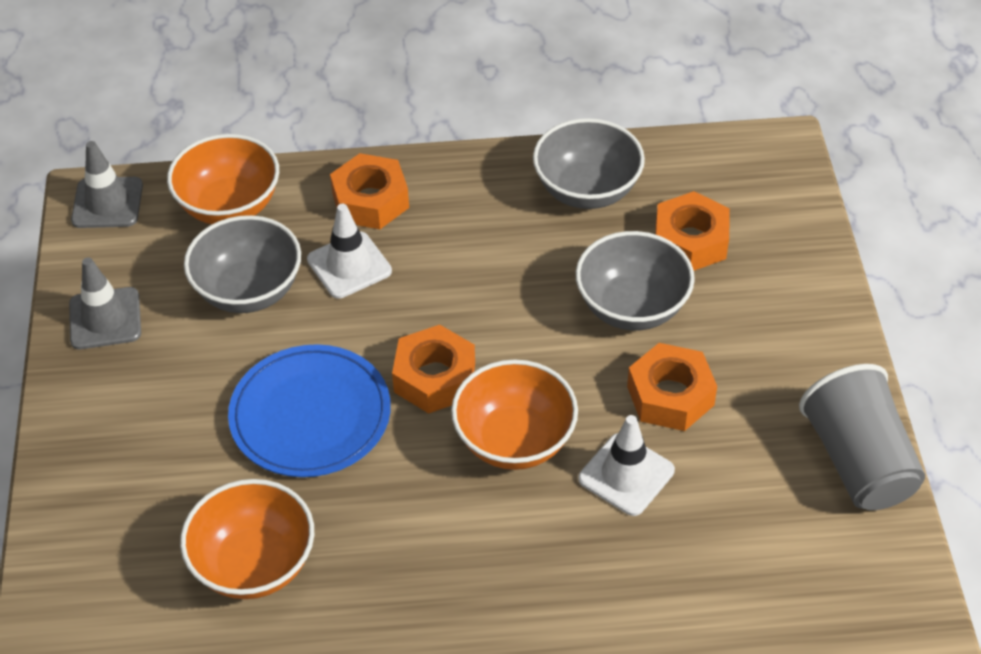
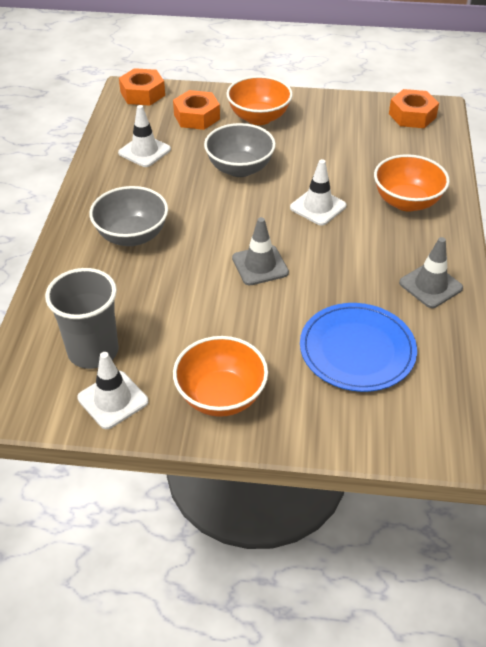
grey bowl: [184,215,301,313] [533,118,645,209] [576,231,695,331] = 3 -> [89,186,168,246] [204,123,276,177] = 2
orange nut: [330,153,409,229] [392,325,475,413] [627,343,717,431] [655,191,730,271] = 4 -> [119,68,165,105] [173,90,220,130] [389,89,439,128] = 3
white traffic cone: [307,204,392,299] [578,415,675,516] = 2 -> [77,352,148,429] [118,105,171,167] [290,159,346,225] = 3

